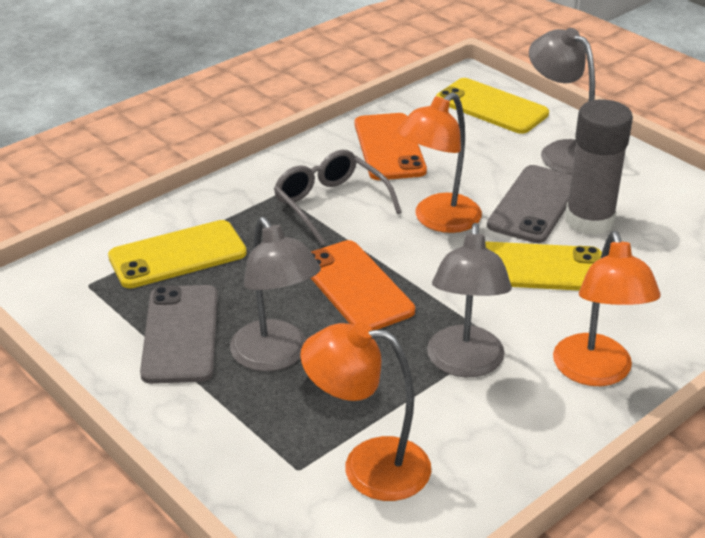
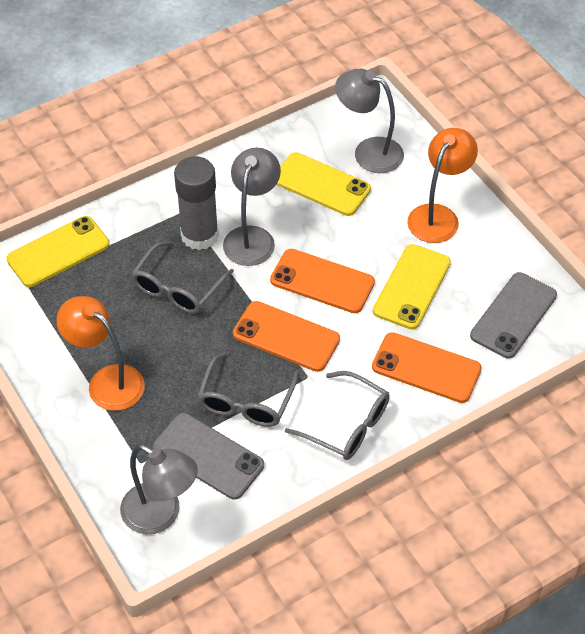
grey glasses: [274,150,402,246] = 1 -> [131,241,234,314] [197,352,299,427] [285,371,390,460] = 3
orange lamp: [300,322,431,501] [397,92,482,233] [553,231,661,386] = 3 -> [57,296,145,411] [407,128,478,243] = 2
orange phone: [311,240,415,330] [355,113,427,180] = 2 -> [233,301,340,372] [270,249,375,313] [372,332,482,403] = 3

